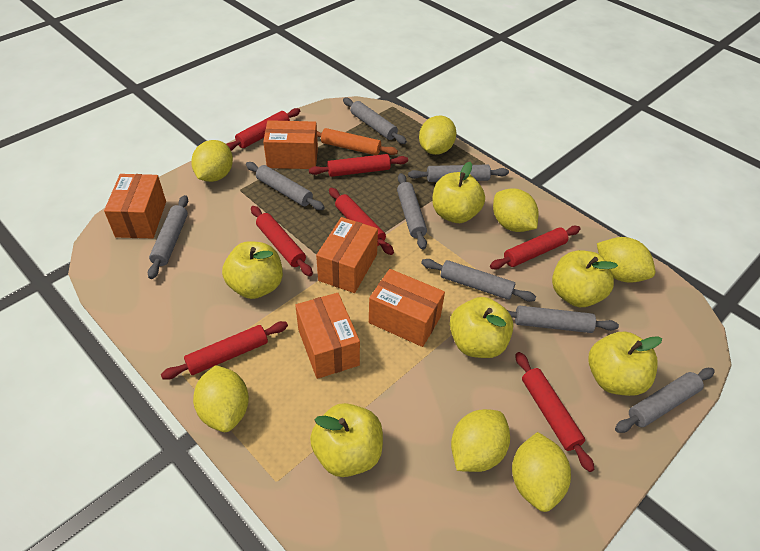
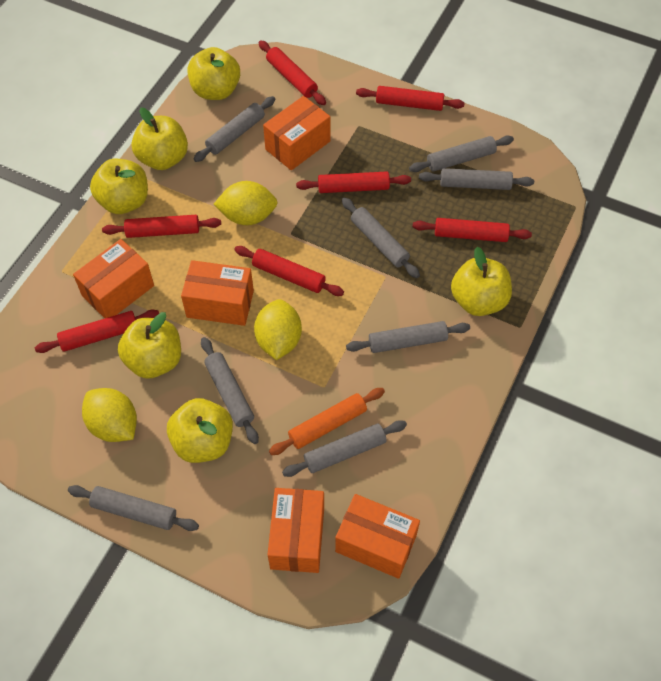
yellow lemon: [191,140,233,182] [193,365,249,432] [419,115,456,155] [451,409,510,472] [493,188,538,232] [512,432,571,512] [597,237,655,283] = 7 -> [82,388,137,442] [214,181,278,225] [254,299,302,360] = 3

